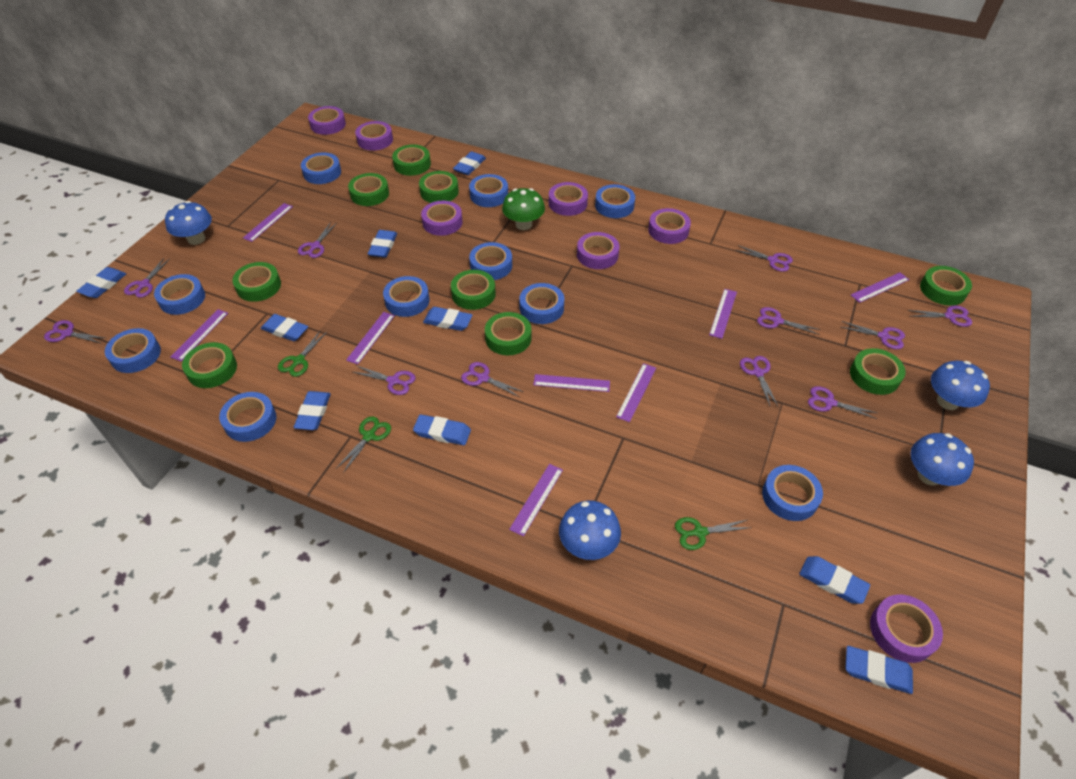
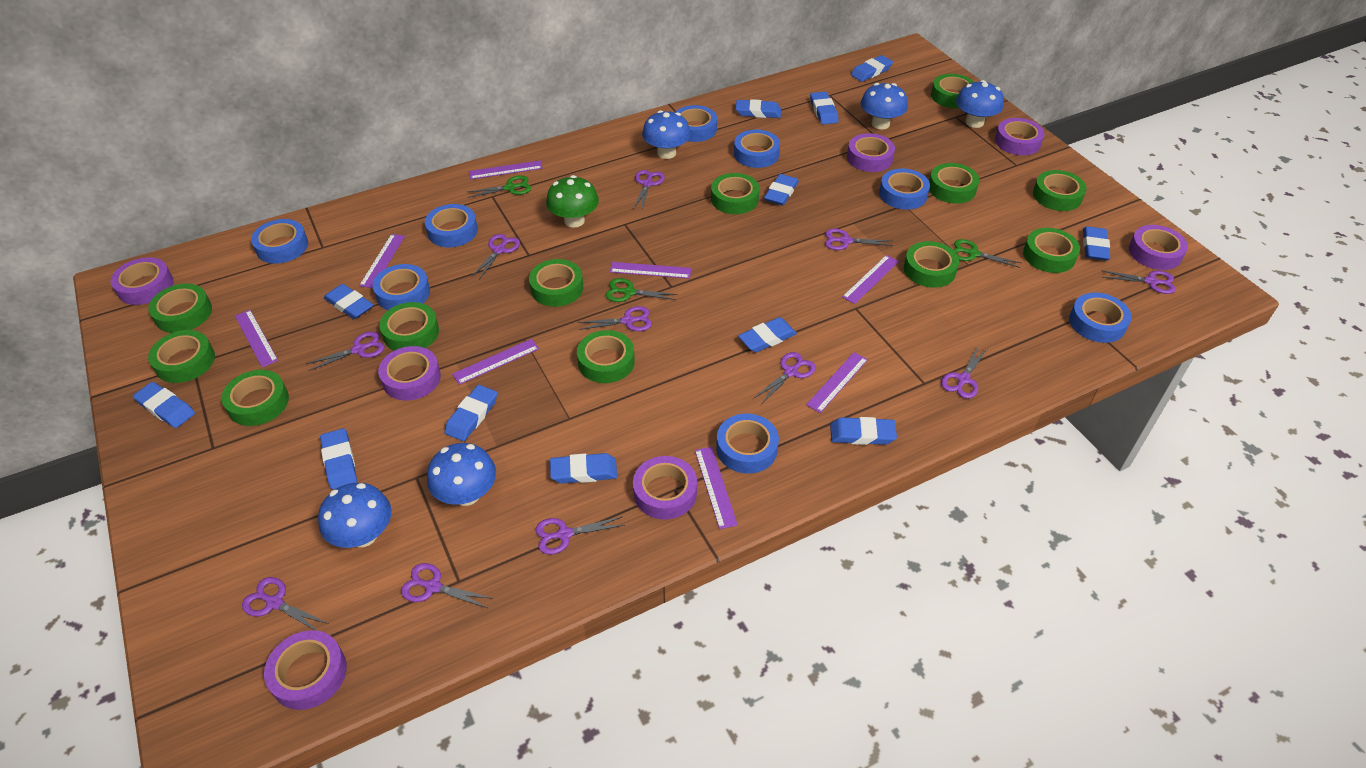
blue eraser: [76,267,126,298] [261,314,308,341] [294,391,331,430] [367,230,397,258] [413,414,471,445] [423,307,473,331] [453,151,486,175] [799,556,870,604] [846,646,913,694] = 9 -> [133,382,195,428] [320,428,357,490] [324,284,374,319] [445,385,497,441] [550,453,617,484] [735,99,781,118] [738,317,797,353] [764,174,799,205] [810,92,839,124] [830,417,897,445] [851,55,893,82] [1083,226,1110,261] = 12
blue mushroom: [165,201,212,245] [559,500,621,560] [910,433,974,486] [931,361,990,410] = 4 -> [318,483,391,548] [427,443,496,506] [642,110,691,159] [861,83,908,130] [956,80,1004,128] = 5
blue tape: [105,328,161,373] [154,274,205,315] [219,392,276,442] [301,153,341,184] [383,276,430,317] [469,174,508,207] [469,242,512,280] [519,283,564,324] [595,184,635,218] [762,465,823,521] = 10 -> [251,219,308,264] [373,264,430,310] [425,204,478,248] [675,105,717,142] [716,414,779,473] [734,130,780,168] [879,169,930,210] [1069,293,1131,343] = 8
green tape: [182,342,237,388] [232,262,281,302] [348,173,389,206] [392,145,431,176] [419,171,459,203] [451,270,496,310] [485,312,532,355] [850,348,906,395] [920,266,972,306] = 9 -> [148,284,212,333] [148,330,215,383] [221,370,289,426] [379,302,439,351] [529,259,583,307] [577,330,635,383] [711,173,760,214] [904,241,959,288] [929,163,979,204] [931,74,974,108] [1023,228,1080,273] [1033,170,1087,211] = 12

